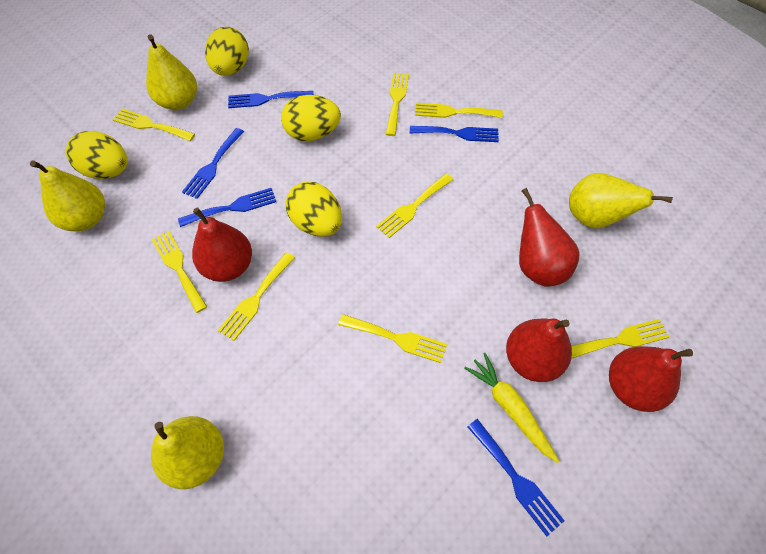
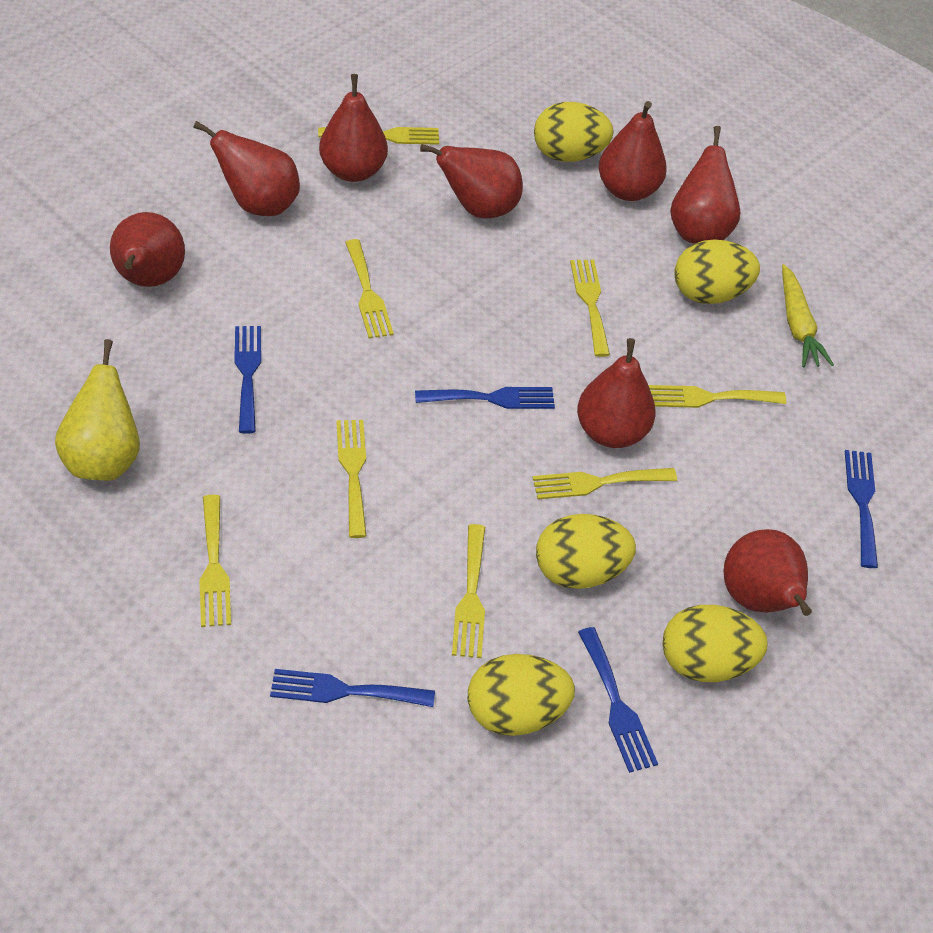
red pear: [192,208,252,282] [506,319,572,382] [519,188,580,287] [609,346,693,412] = 4 -> [110,212,185,287] [194,121,300,216] [319,74,388,182] [420,144,523,218] [577,338,656,448] [599,101,667,201] [670,126,740,244] [724,529,812,616] = 8
yellow egg: [66,131,128,179] [205,27,249,76] [281,95,341,141] [286,182,342,237] = 4 -> [468,654,575,736] [534,102,614,162] [536,514,636,589] [663,605,768,682] [674,239,760,304] = 5
yellow pear: [30,160,105,231] [146,34,197,110] [151,416,224,489] [569,173,673,228] = 4 -> [55,339,140,481] = 1

